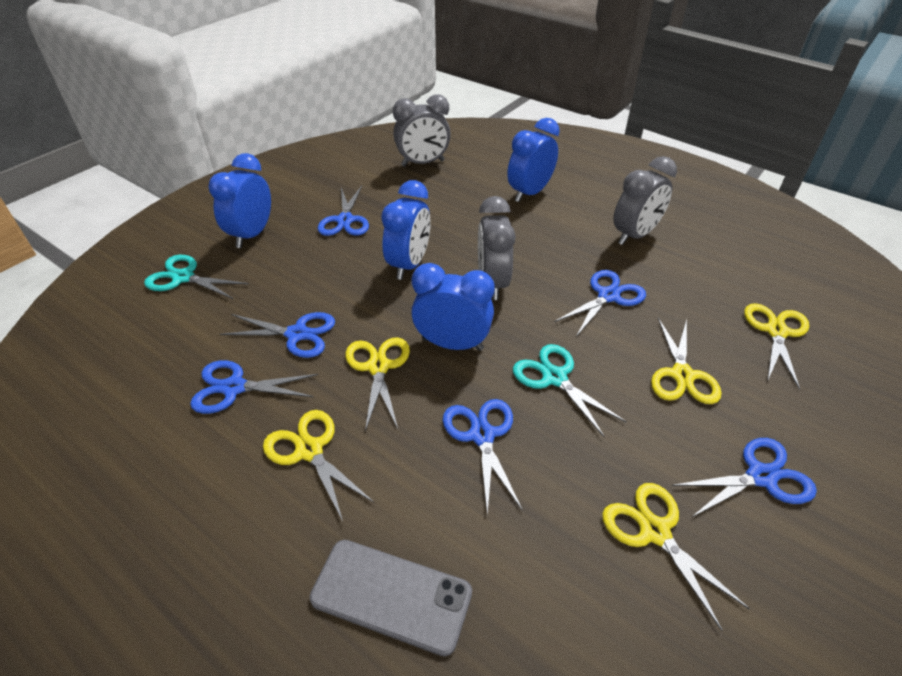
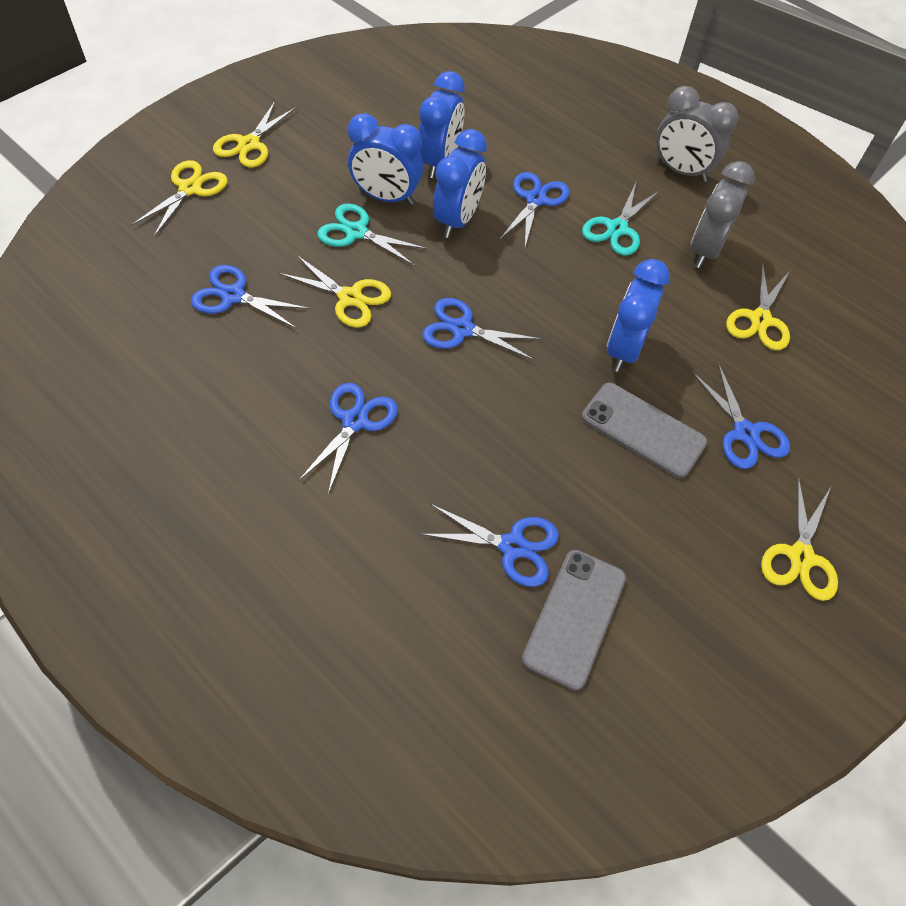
grey clock: [393,94,451,167] [478,196,516,300] [614,156,677,245] = 3 -> [656,86,739,182] [691,161,755,268] = 2
grey phone: [310,540,472,656] = 1 -> [522,550,626,690] [581,383,707,478] = 2

